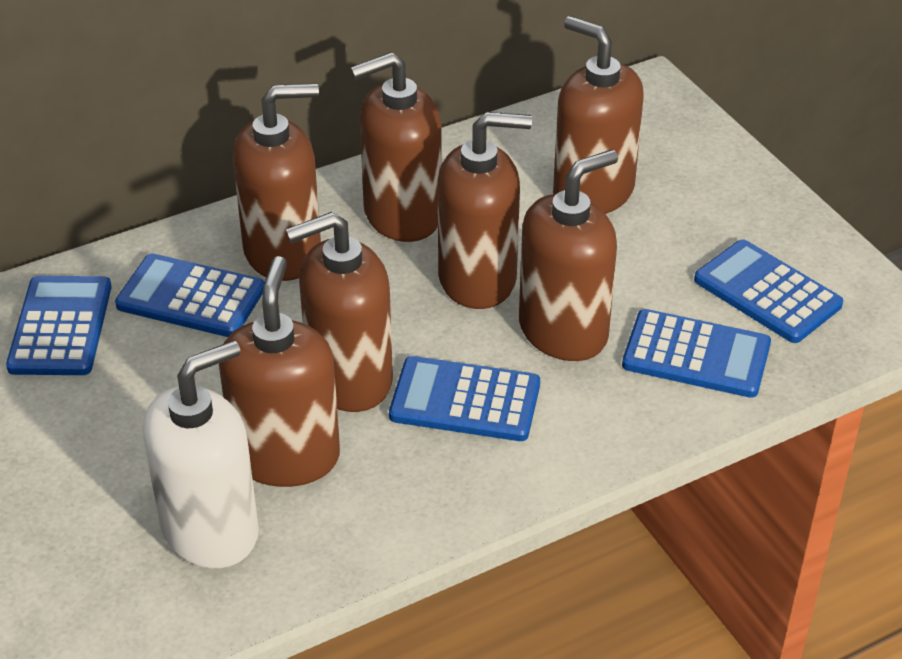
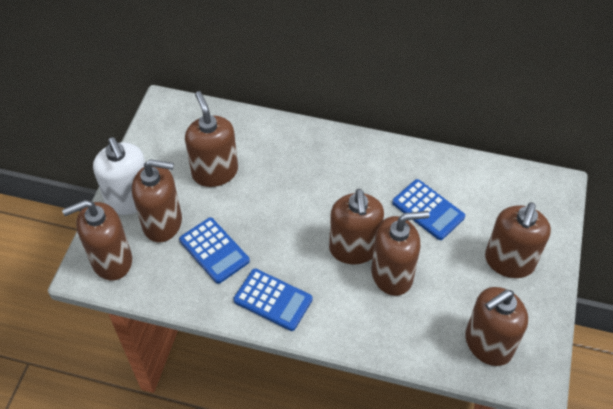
blue calculator: [6,276,112,375] [115,253,265,337] [389,356,540,441] [622,309,771,398] [694,239,843,343] = 5 -> [179,217,250,284] [233,269,313,331] [392,179,465,240] = 3

